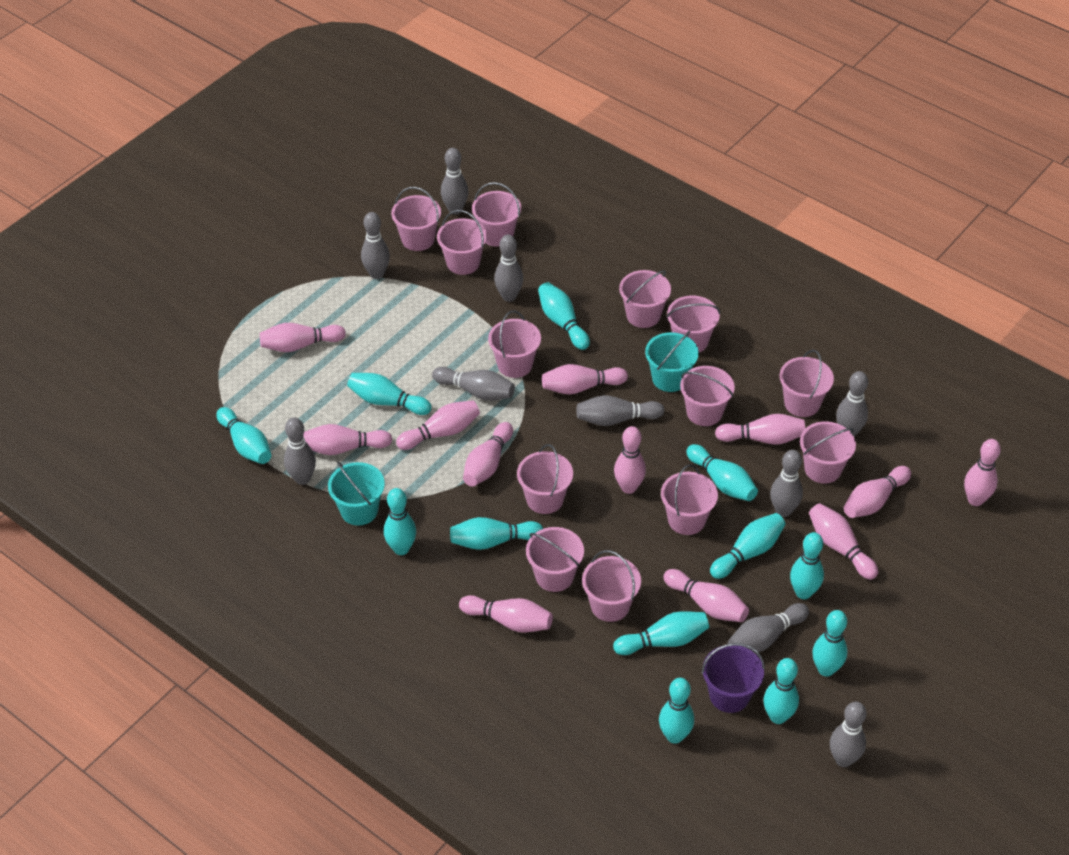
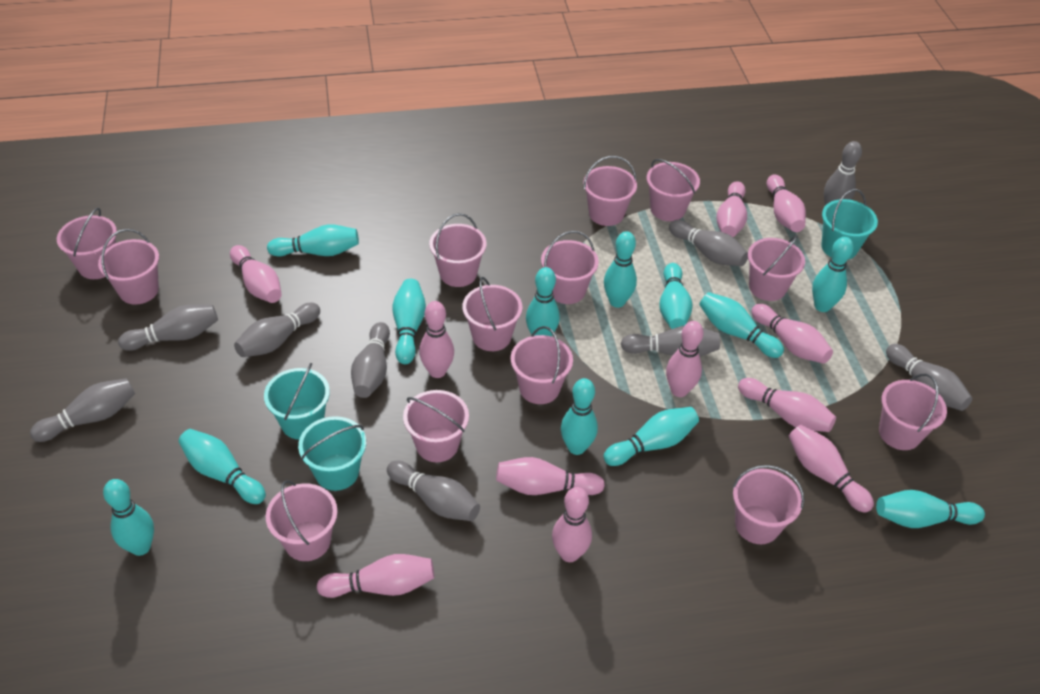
grey bowling pin: [284,417,316,485] [361,212,390,279] [432,367,515,401] [441,148,468,215] [494,234,523,302] [576,395,664,426] [728,603,809,653] [770,450,803,517] [830,702,866,767] [836,371,868,437] = 10 -> [30,378,135,442] [118,305,218,351] [234,303,320,357] [351,322,390,398] [387,460,480,521] [621,326,720,357] [669,220,748,266] [824,141,862,206] [886,344,972,411] = 9
pink bowling pin: [260,323,346,352] [303,424,392,455] [396,400,480,450] [459,595,553,633] [463,422,513,486] [542,364,628,395] [614,426,646,494] [663,569,749,622] [715,414,805,445] [809,503,878,580] [844,466,911,518] [964,439,1001,506] = 12 -> [230,245,282,303] [317,554,434,598] [419,301,454,378] [496,457,605,495] [552,487,592,562] [666,321,704,397] [716,181,747,237] [738,378,836,432] [751,304,833,364] [767,175,806,232] [789,425,874,513] = 11
purple bucket: [702,643,765,713] = 1 -> none = 0
turquoise bucket: [328,462,385,526] [645,331,699,392] = 2 -> [264,363,330,440] [298,416,366,491] [821,189,878,260] = 3

